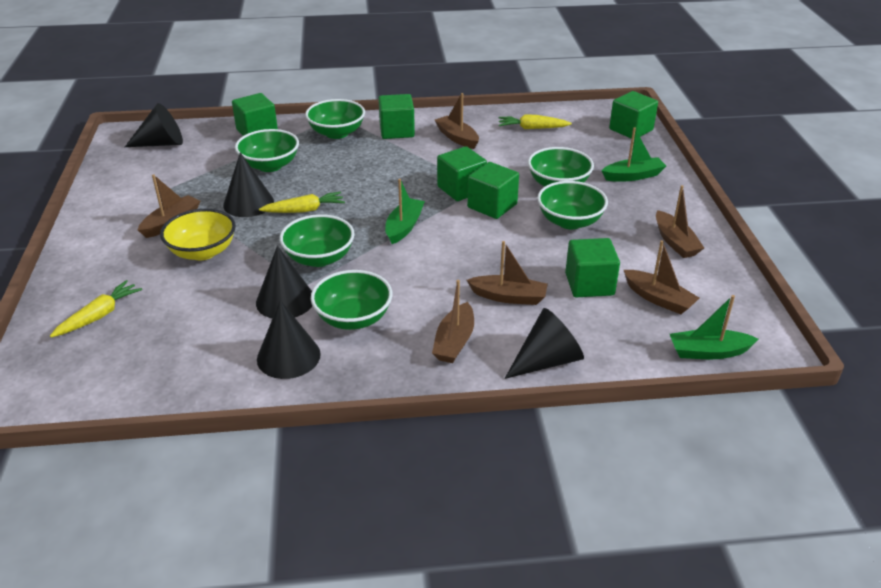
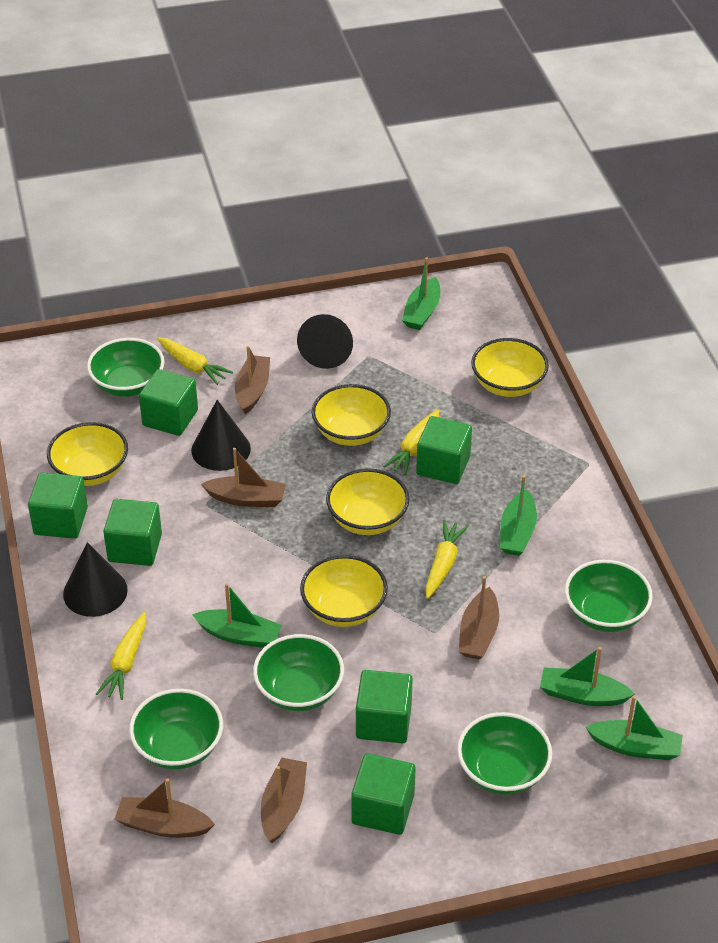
black cone: [125,103,183,147] [223,152,274,217] [256,246,312,319] [257,300,321,379] [505,308,584,379] = 5 -> [63,542,128,617] [191,400,251,471] [297,314,353,369] = 3
brown boat: [138,174,201,238] [432,280,474,363] [435,93,479,149] [467,241,548,305] [624,240,699,314] [656,185,704,258] = 6 -> [115,778,215,838] [201,448,286,507] [235,346,270,414] [261,758,307,843] [459,576,499,659] = 5
green boat: [385,179,425,244] [602,127,666,182] [670,295,758,359] = 3 -> [192,583,282,648] [402,257,440,330] [500,475,537,556] [540,647,635,706] [585,696,683,760] = 5
green bowl: [235,129,299,172] [280,214,355,267] [305,99,365,139] [311,270,393,330] [528,147,594,186] [537,181,608,229] = 6 -> [87,338,164,397] [129,689,223,770] [253,634,344,711] [457,712,552,795] [565,560,653,632] = 5
yellow bowl: [160,209,236,260] = 1 -> [47,422,128,486] [300,555,388,627] [311,384,391,446] [326,468,410,535] [471,338,549,397] = 5
yellow carrot: [50,280,142,337] [259,192,345,213] [499,114,572,129] = 3 -> [96,612,146,700] [157,337,233,385] [383,409,440,475] [425,520,469,599] = 4

